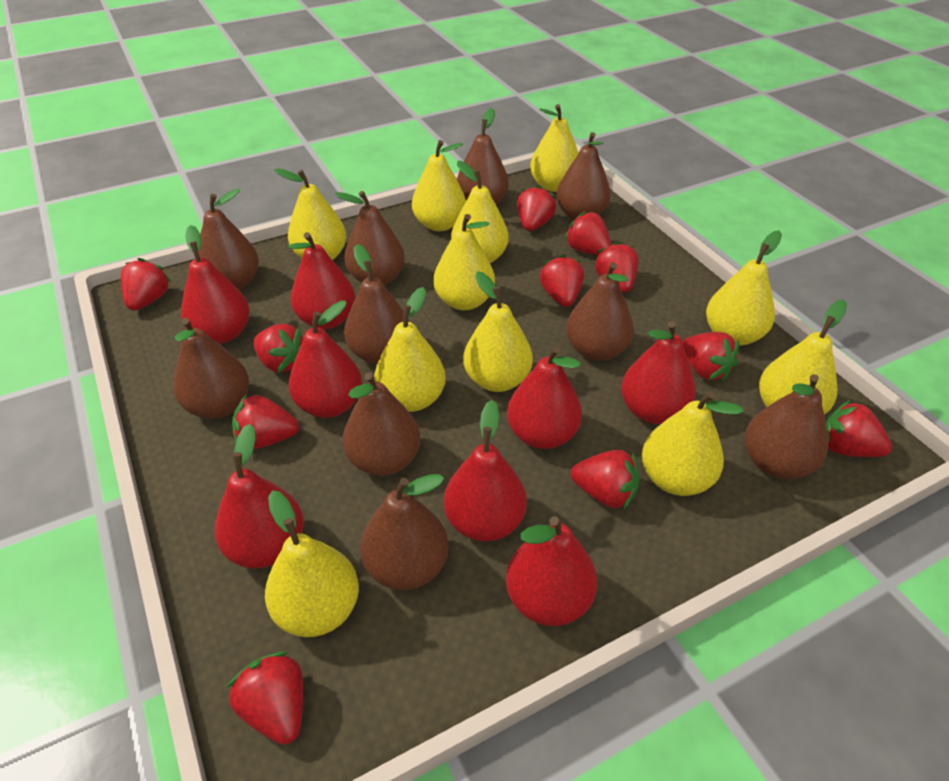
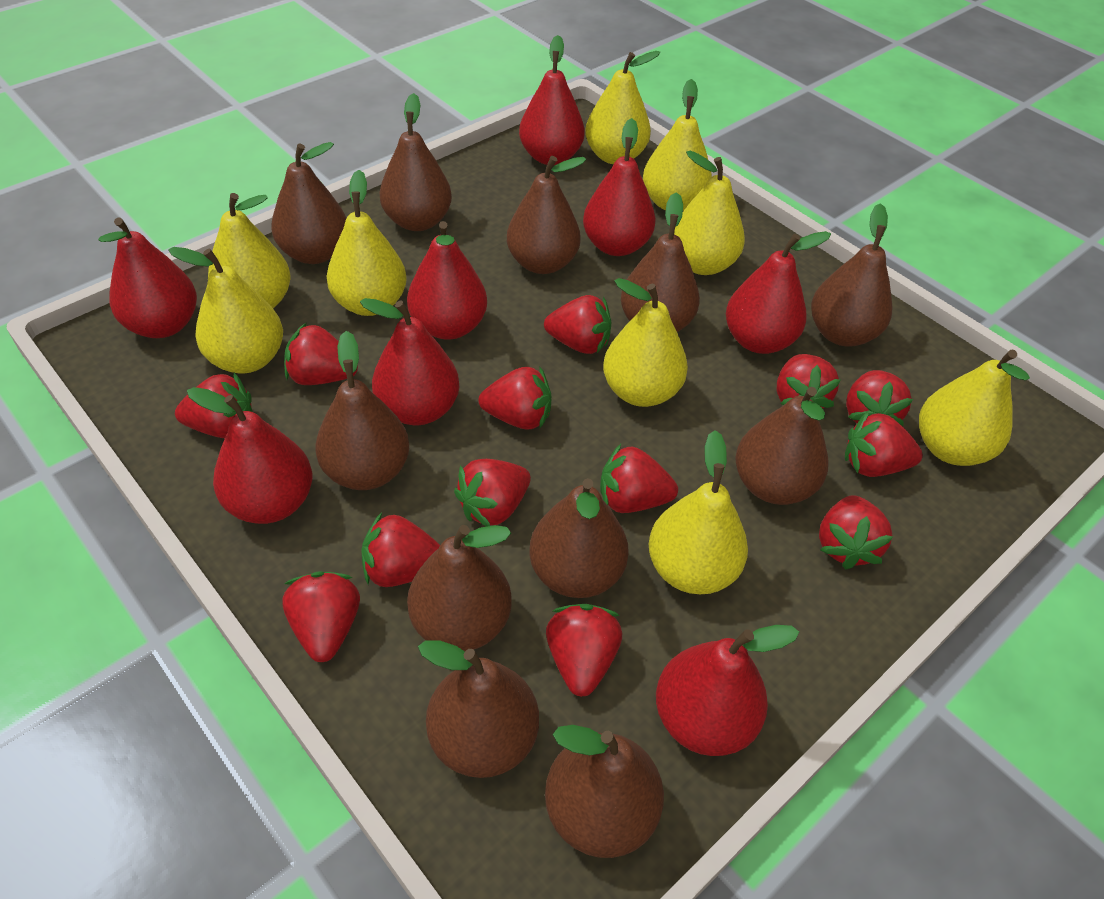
brown pear: [173,318,249,419] [198,189,259,290] [335,191,405,285] [343,372,420,476] [344,244,410,364] [360,474,449,590] [457,108,509,205] [556,132,611,220] [566,262,634,361] [745,374,828,479] = 10 -> [271,142,346,264] [316,331,409,490] [379,93,452,231] [407,525,512,651] [418,640,539,778] [507,156,587,274] [529,478,629,598] [545,725,664,858] [621,192,700,332] [735,387,829,505] [811,203,892,347] = 11
red strawberry: [121,258,171,311] [226,652,303,745] [232,394,299,449] [253,324,303,373] [517,185,556,231] [540,254,584,307] [564,211,611,255] [571,450,639,510] [594,241,639,293] [683,332,739,381] [826,400,892,457] = 11 -> [175,373,252,438] [282,571,360,662] [284,322,358,385] [361,512,440,587] [454,459,531,527] [478,367,551,430] [544,295,611,354] [546,604,622,697] [600,444,678,513] [777,354,841,409] [819,495,893,570] [845,411,923,477] [846,370,913,426] = 13
yellow pear: [265,491,359,637] [275,168,346,260] [374,287,446,412] [412,140,466,231] [434,214,495,311] [451,161,509,263] [463,271,533,392] [530,104,578,192] [642,391,743,496] [706,230,782,345] [759,299,847,415] = 11 -> [168,247,283,374] [208,193,290,308] [327,170,407,316] [585,51,660,164] [603,278,688,407] [643,79,712,211] [649,430,748,594] [674,151,745,275] [919,349,1030,466] = 9

